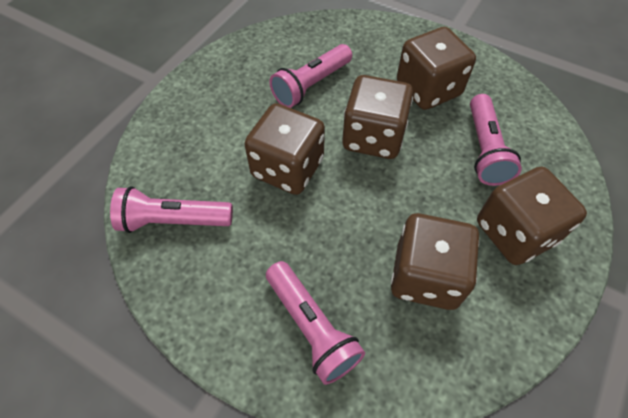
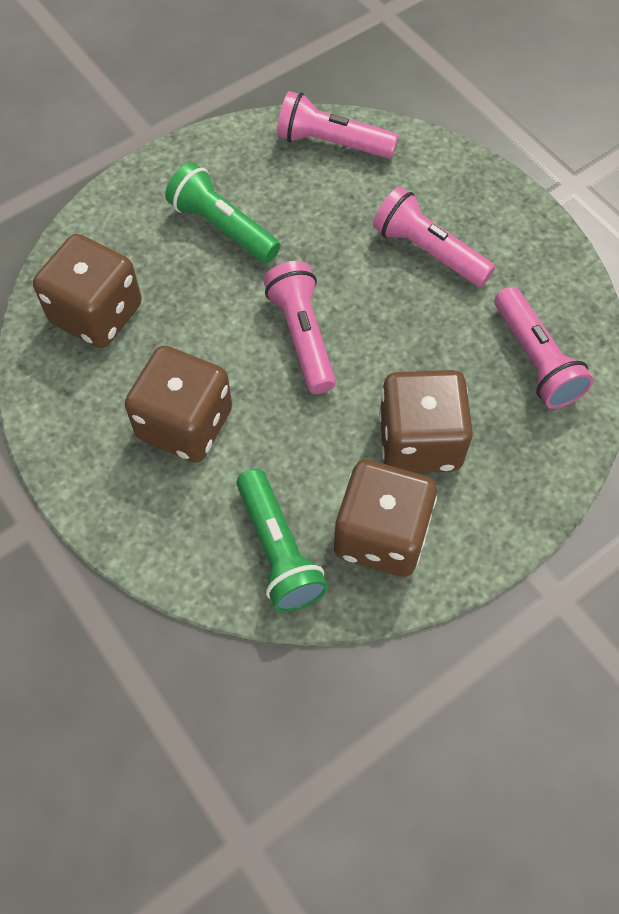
brown dice: [244,103,325,195] [342,75,413,159] [391,213,479,310] [397,27,476,110] [477,167,587,265] = 5 -> [33,234,142,348] [125,346,232,462] [334,460,437,577] [379,370,473,473] = 4
green flashlight: none = 0 -> [165,162,280,263] [236,468,328,612] = 2

